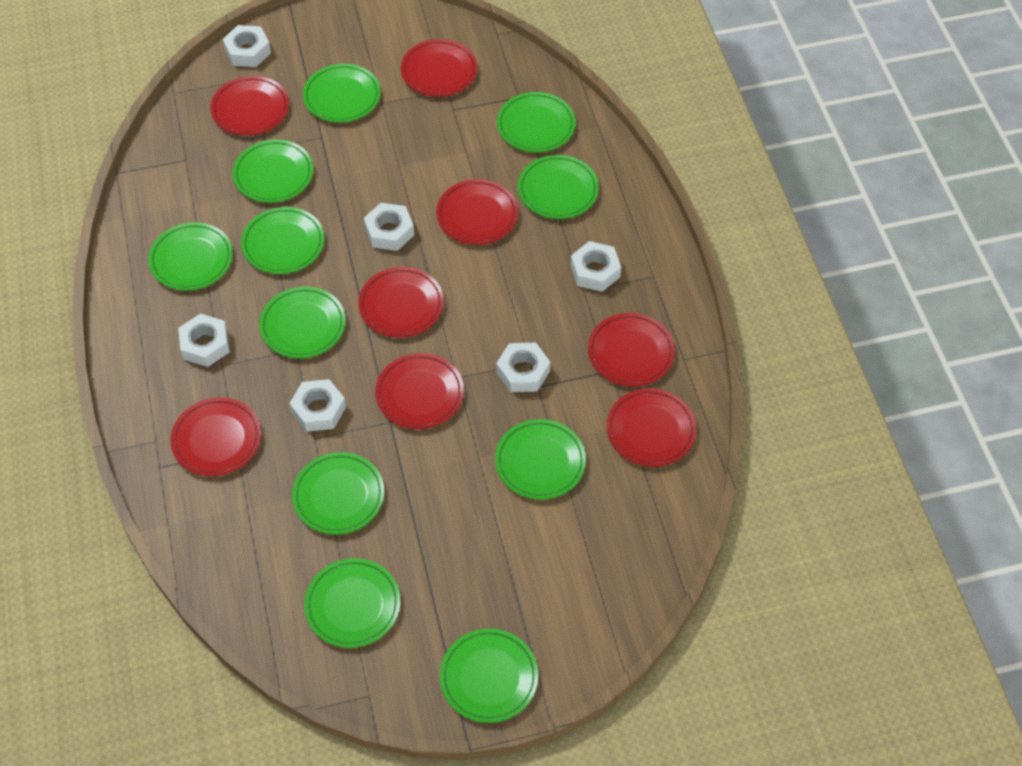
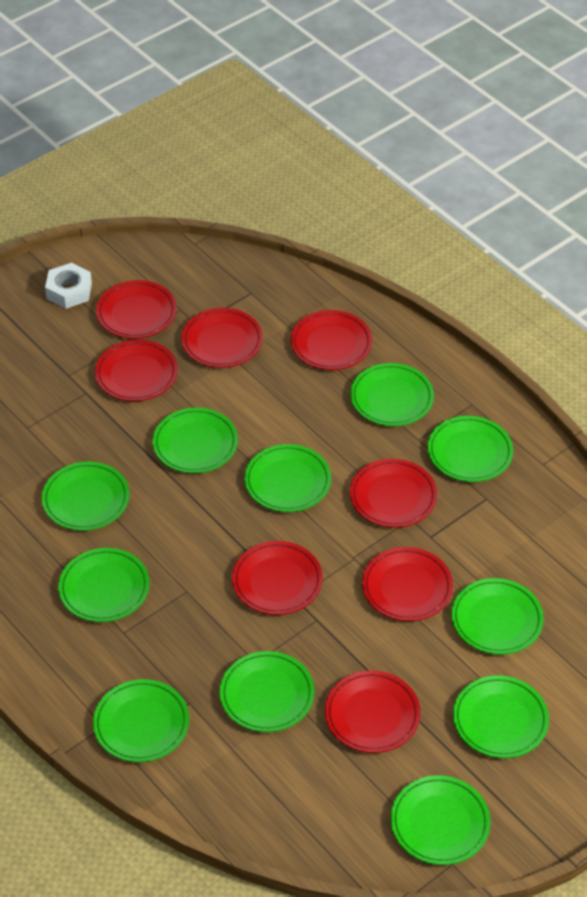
white nut: [178,314,230,367] [223,25,271,67] [289,379,346,432] [364,203,414,251] [496,343,550,392] [571,241,621,292] = 6 -> [45,263,92,309] = 1

